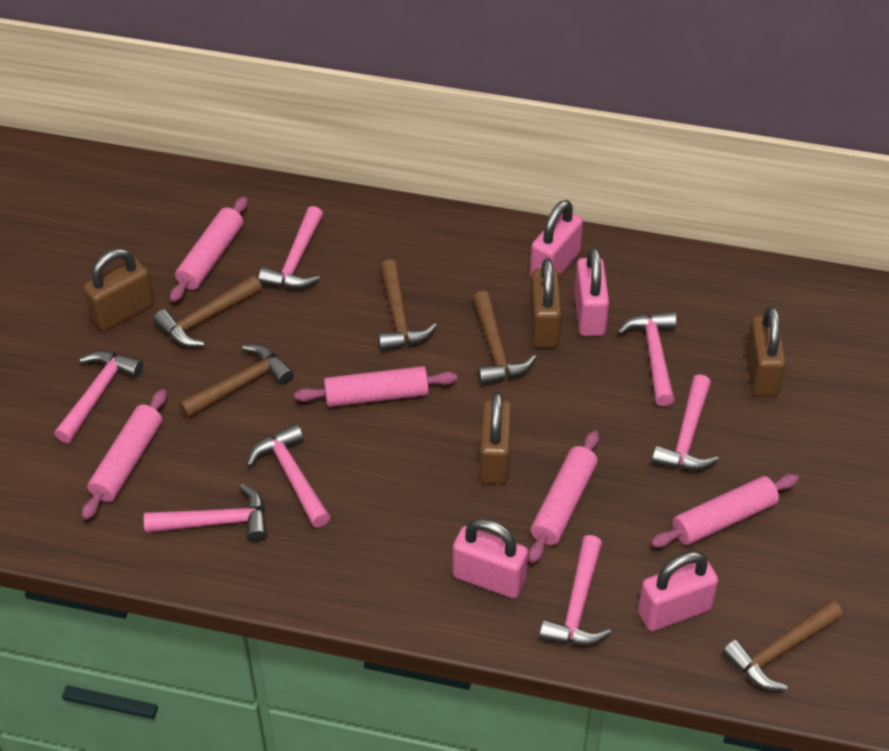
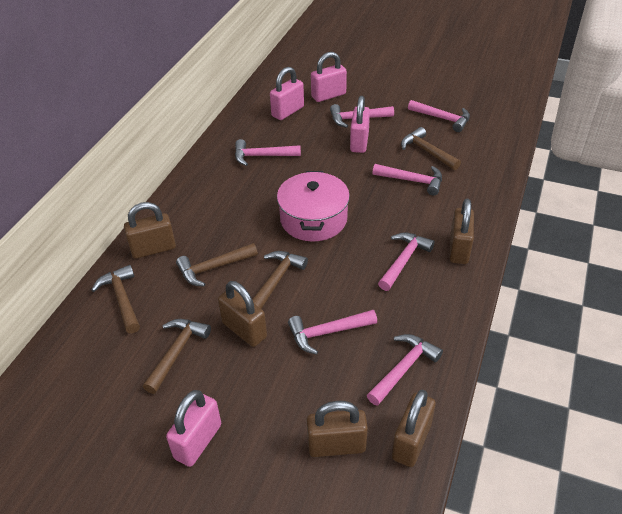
brown padlock: [83,249,154,331] [479,391,512,485] [530,258,562,348] [745,306,786,397] = 4 -> [124,202,176,259] [218,281,267,347] [307,401,368,457] [392,390,436,467] [450,199,474,264] = 5
pink pot: none = 0 -> [277,171,350,242] = 1
pink rolling pin: [82,389,167,520] [170,197,248,302] [294,366,457,407] [528,431,599,563] [651,474,799,548] = 5 -> none = 0

